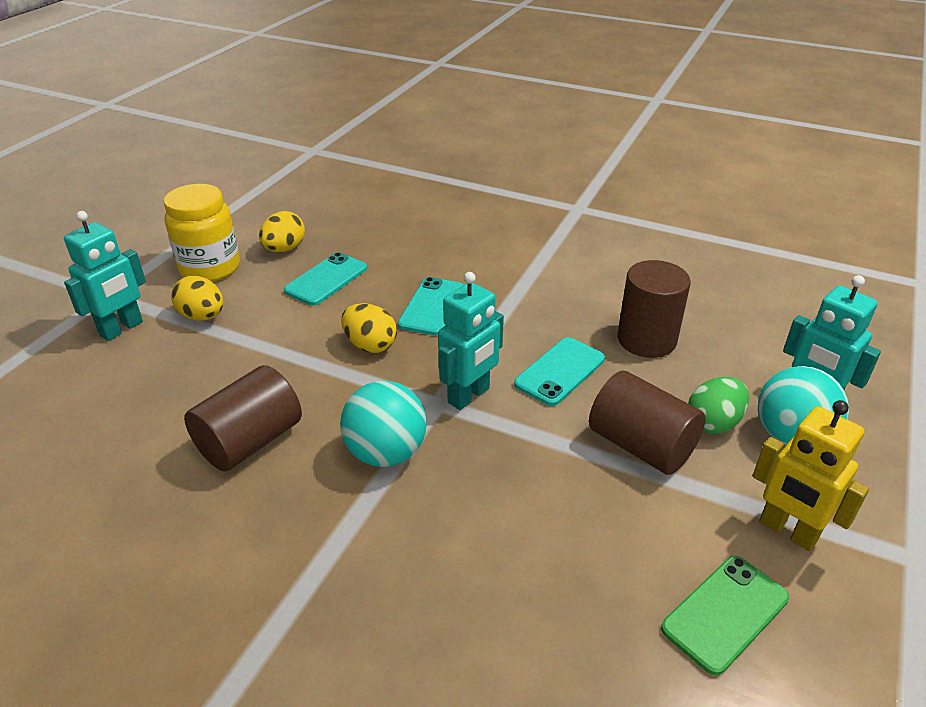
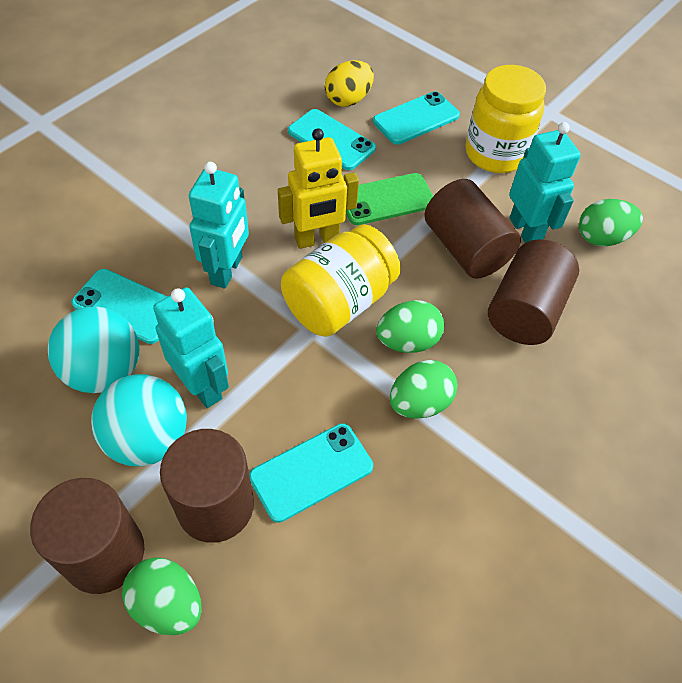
brown cylinder: [184,365,302,471] [589,371,706,475] [617,260,691,358] = 3 -> [30,478,144,594] [160,429,254,543] [424,179,521,279] [488,239,579,345] = 4
green egg: [688,377,749,434] = 1 -> [122,557,202,635] [376,300,444,353] [390,360,457,418] [579,199,643,247] = 4
turquoise phone: [284,252,367,305] [398,277,464,336] [514,337,605,406] = 3 -> [71,269,168,344] [249,423,373,523] [288,109,376,170] [373,91,460,145] = 4
yellow egg: [171,276,223,321] [259,211,305,252] [341,303,397,353] = 3 -> [325,60,374,107] = 1
yellow jar: [164,184,240,282] = 1 -> [281,224,401,337] [466,65,546,173] = 2

